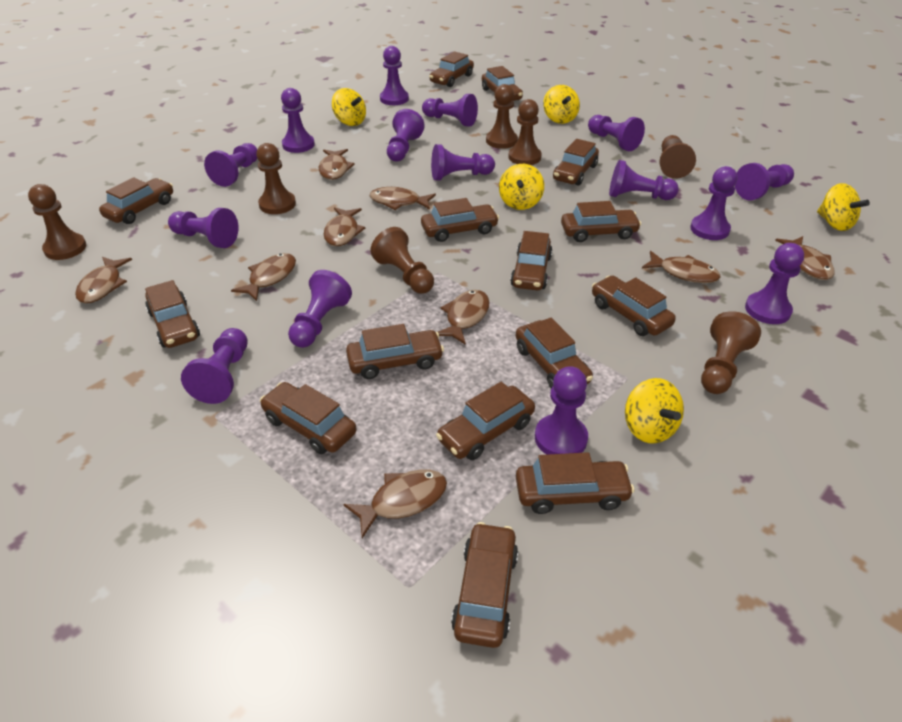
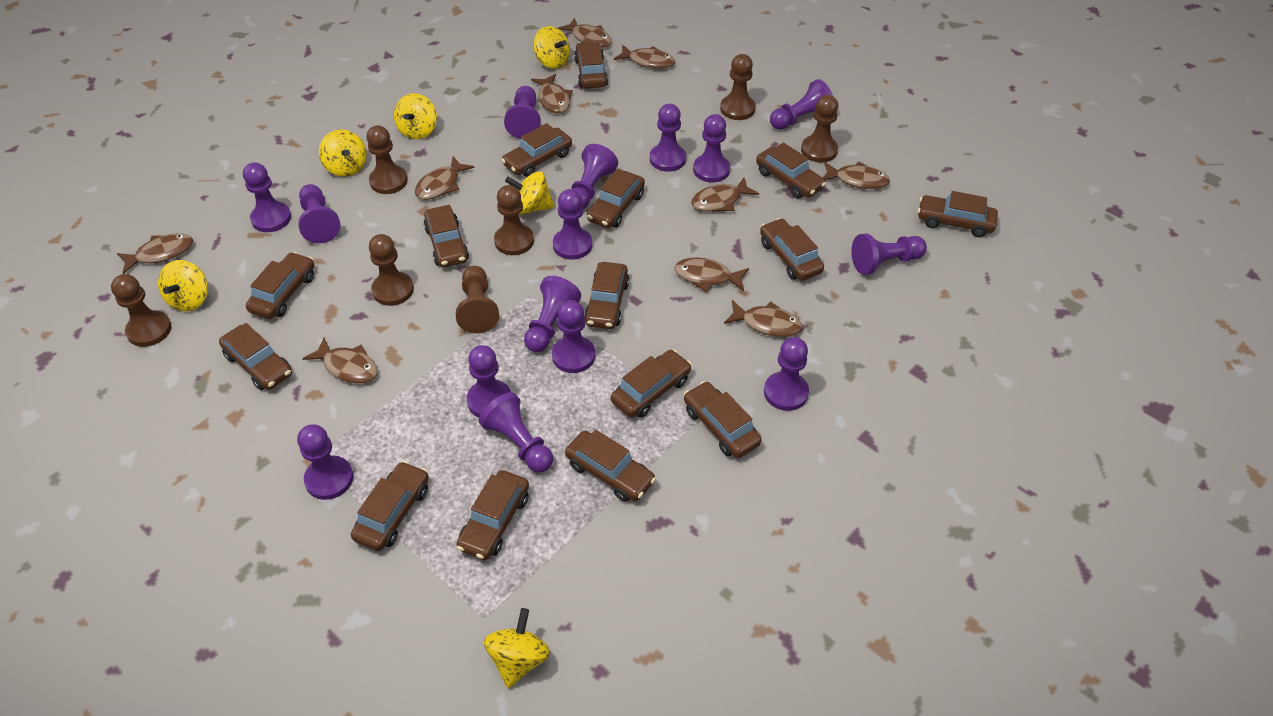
brown fish: [75,257,132,303] [231,253,296,301] [319,149,355,180] [324,207,365,246] [343,469,447,538] [370,187,436,210] [438,290,490,345] [642,251,721,283] [775,236,835,280] = 9 -> [117,233,193,274] [303,337,378,384] [415,156,474,200] [531,74,573,114] [558,18,612,48] [614,45,675,69] [675,257,749,292] [691,177,759,212] [724,300,802,337] [823,161,890,189] = 10
yellow spinning top: [332,88,366,126] [499,164,544,210] [543,85,580,124] [625,378,684,444] [817,183,870,231] = 5 -> [158,260,208,311] [319,130,367,177] [394,93,437,139] [484,608,550,688] [505,171,555,215] [533,26,570,69] = 6

